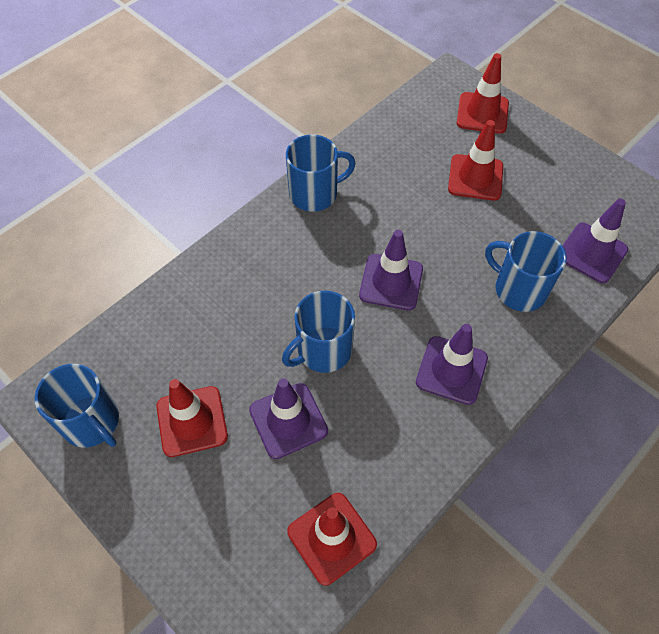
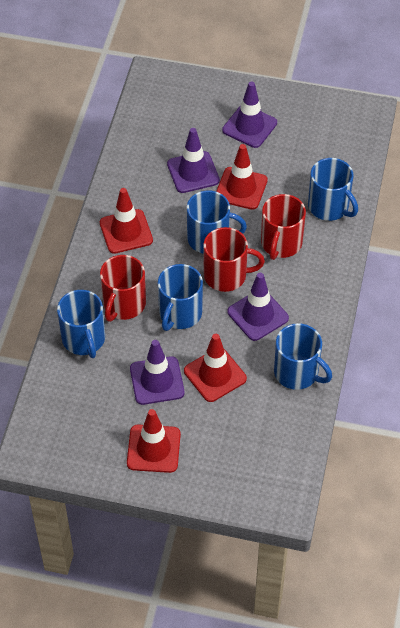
blue mug: [35,364,119,448] [282,291,355,373] [286,135,356,212] [485,231,567,312] = 4 -> [57,290,105,358] [158,264,203,331] [187,191,247,254] [274,323,332,390] [308,158,358,221] = 5
red mug: none = 0 -> [100,255,146,322] [203,227,265,292] [261,194,306,260] = 3

